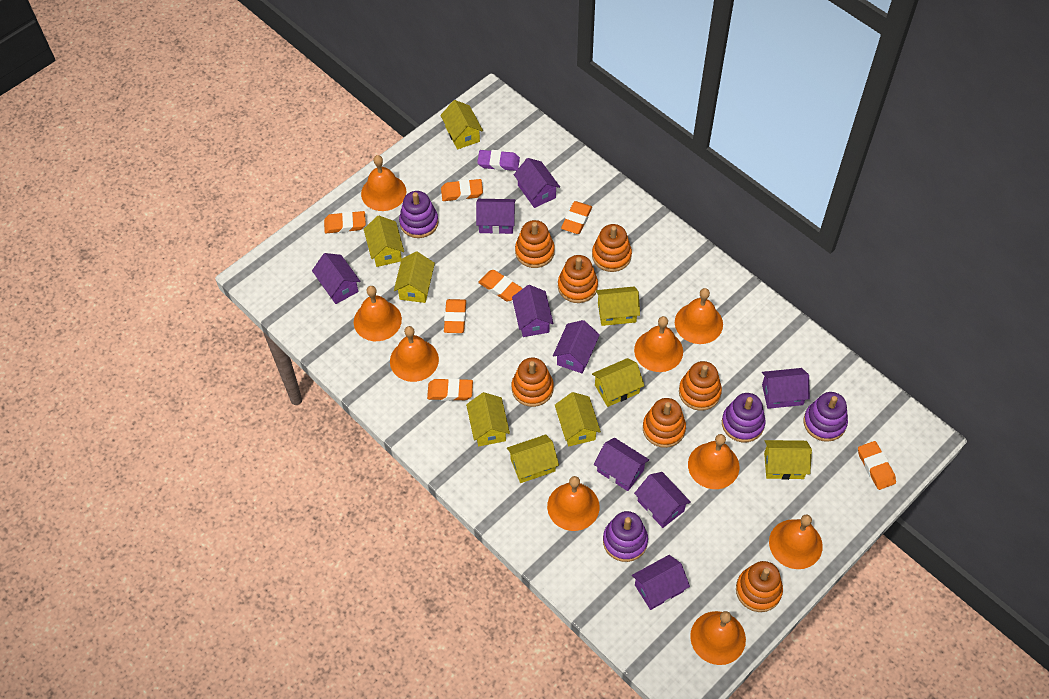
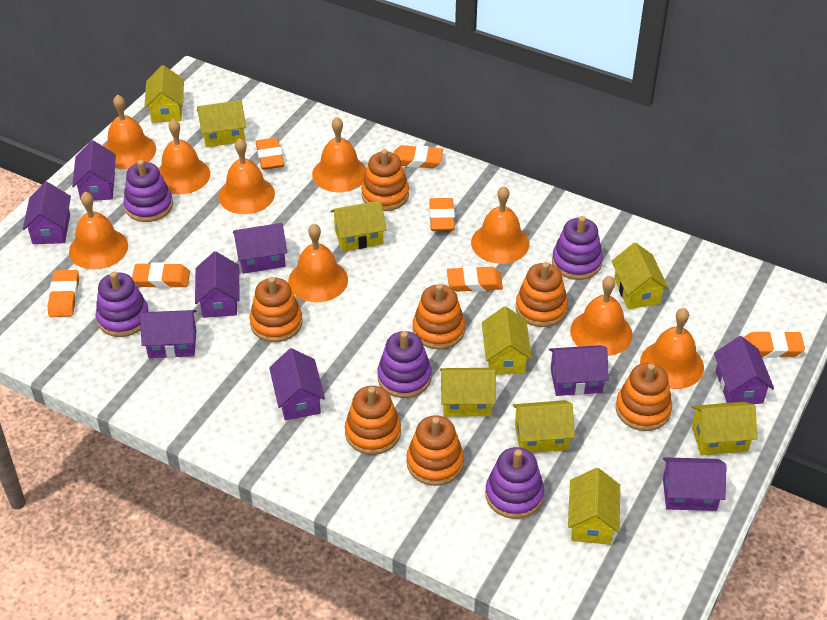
purple eraser: [477,150,520,171] = 1 -> none = 0
purple stacking toy: [399,191,438,238] [603,511,648,562] [722,393,766,442] [804,392,848,442] = 4 -> [96,272,149,337] [123,160,173,222] [377,331,432,398] [485,447,544,519] [552,216,603,280] = 5

